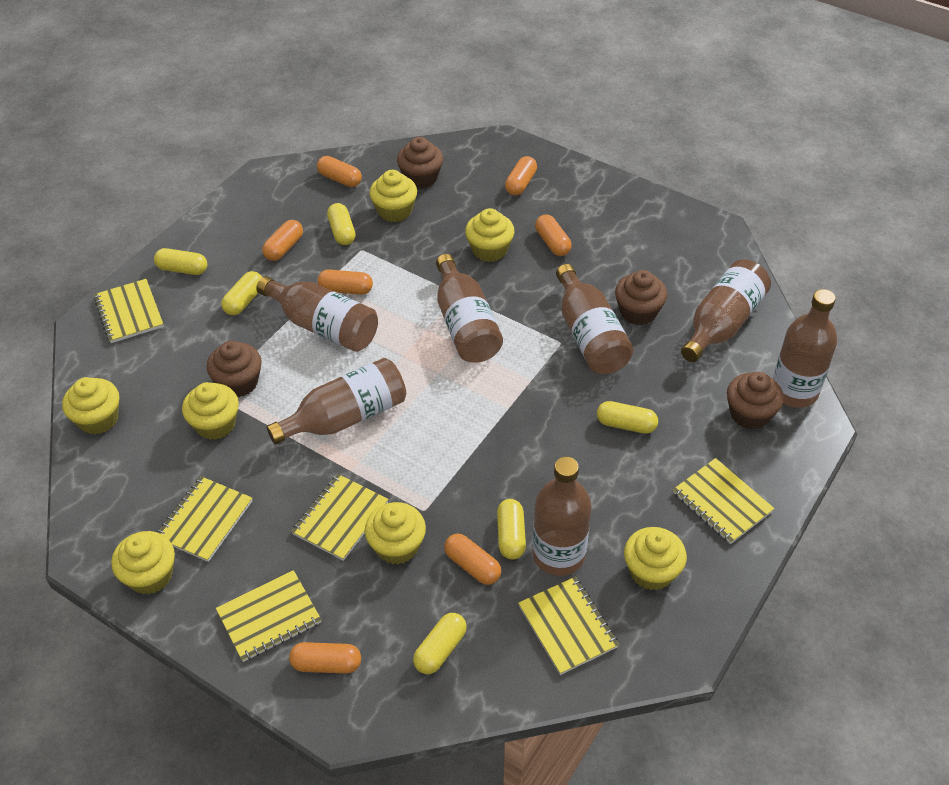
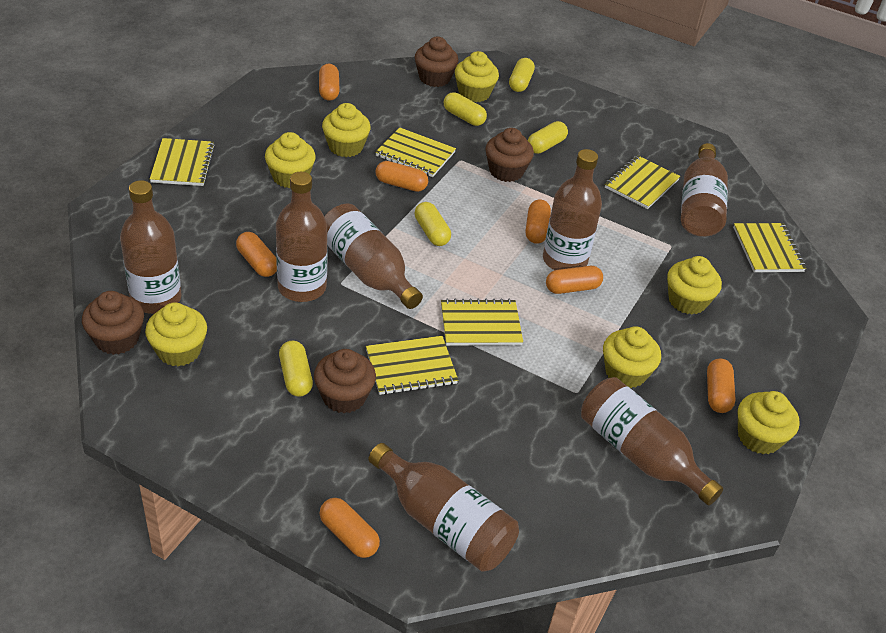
yellow capsule: [154,248,207,275] [221,271,262,315] [327,203,356,245] [413,613,467,674] [497,499,526,560] [597,401,658,434] = 6 -> [279,341,313,397] [415,202,451,246] [444,92,487,126] [509,58,535,92] [528,121,568,154] = 5

